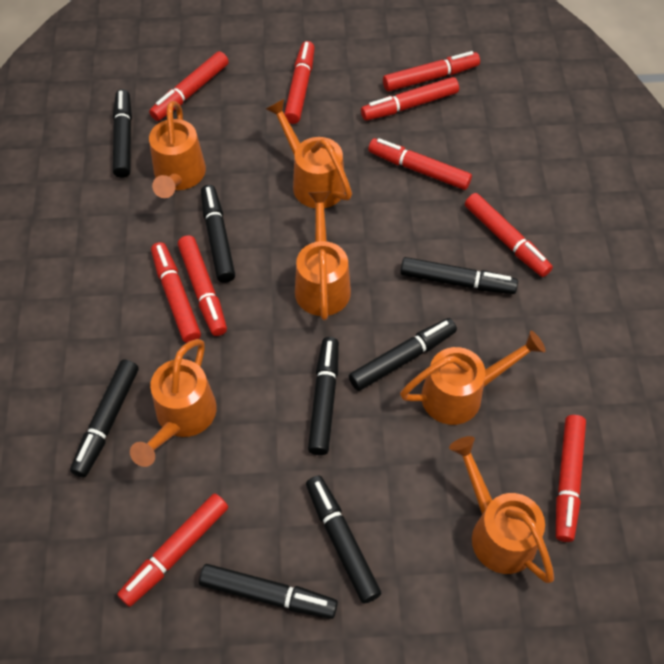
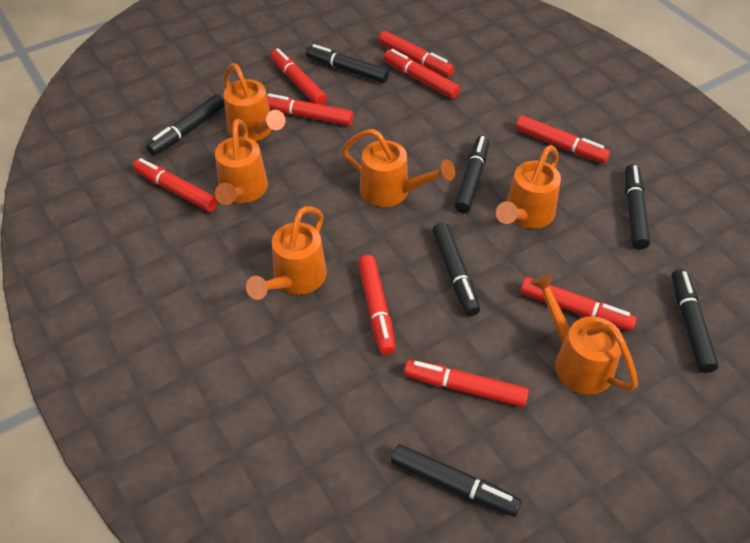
black marker: [70,360,138,477] [113,89,132,178] [199,564,338,619] [201,185,235,283] [306,475,381,604] [308,337,339,455] [349,318,457,391] [400,257,518,294] = 8 -> [146,94,225,156] [306,44,389,83] [391,444,522,517] [432,223,480,316] [454,135,489,213] [625,164,650,249] [672,269,719,373] = 7
red marker: [117,493,228,607] [149,51,229,121] [151,242,201,343] [178,235,227,336] [284,41,315,124] [361,77,459,121] [368,138,472,190] [383,51,480,92] [465,193,553,277] [556,415,586,542] = 10 -> [133,158,218,212] [267,93,353,126] [271,48,327,105] [358,255,396,355] [378,31,454,77] [383,49,460,99] [404,360,529,407] [515,116,610,163] [520,277,637,331] = 9

